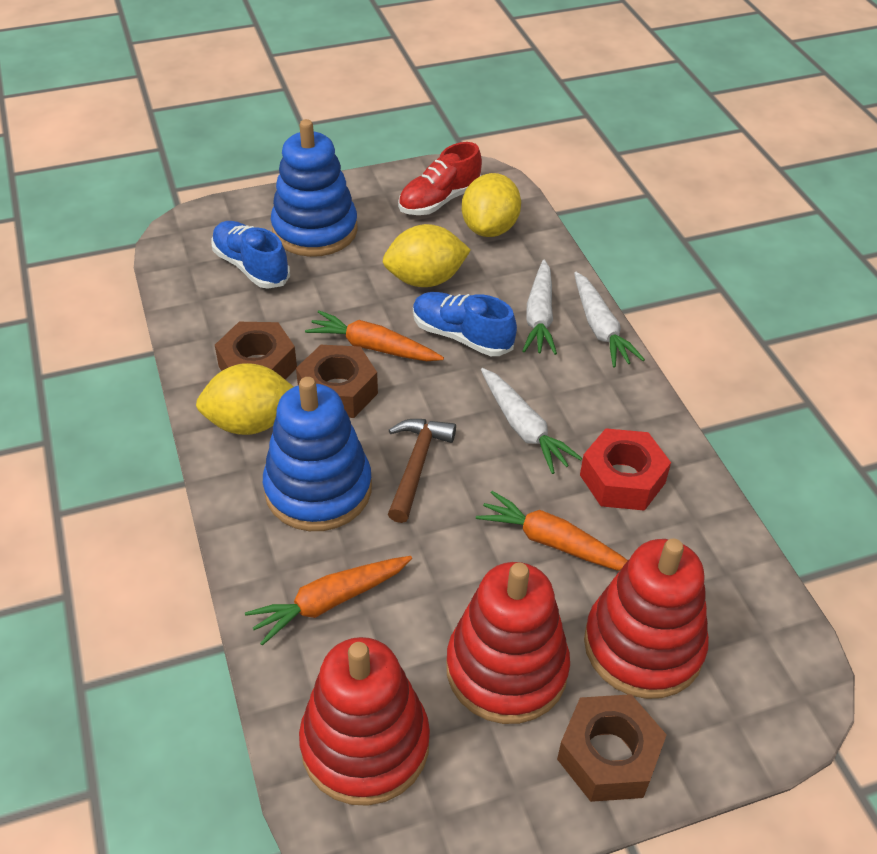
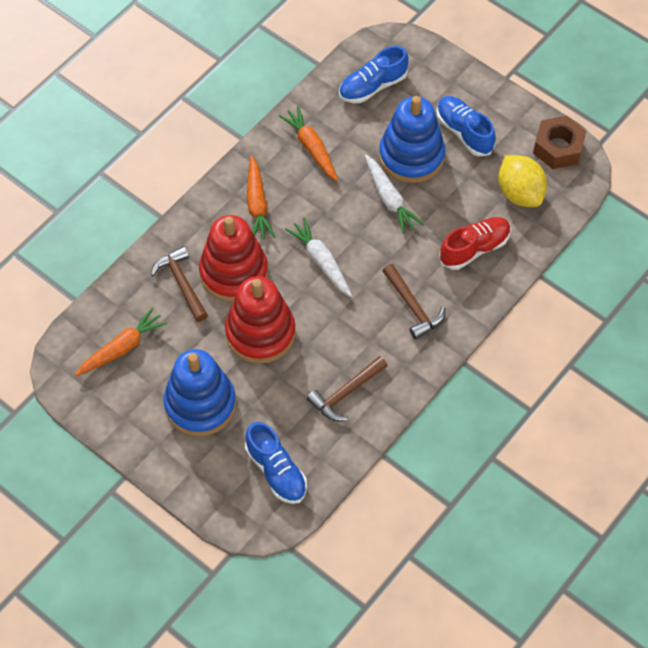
blue shoe: [211,221,290,289] [413,292,517,356] = 2 -> [245,422,307,504] [339,46,409,103] [437,96,496,157] = 3
brown hammer: [388,419,456,523] = 1 -> [151,246,208,322] [307,356,388,421] [383,264,445,339] = 3
brown nut: [215,322,297,380] [296,345,378,418] [557,694,667,802] = 3 -> [533,115,586,169] = 1
red nut: [580,428,671,511] = 1 -> none = 0
red stacking toy: [299,637,430,806] [446,562,570,724] [584,538,709,699] = 3 -> [199,215,268,302] [225,276,296,364] = 2
white carrot: [481,368,582,474] [522,260,557,355] [574,272,645,367] = 3 -> [285,218,352,297] [364,154,424,234] = 2
yellow lemon: [196,363,294,435] [383,224,471,287] [462,173,521,237] = 3 -> [498,155,547,207] = 1

